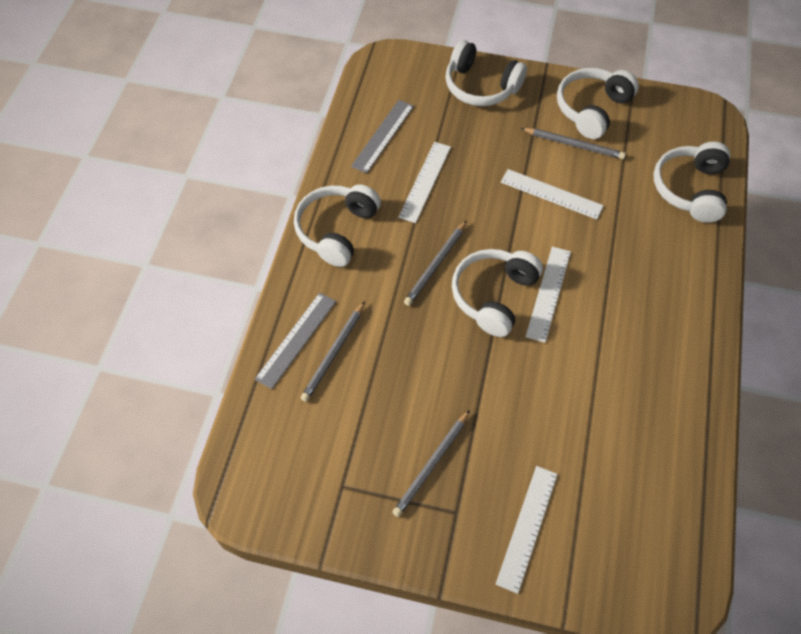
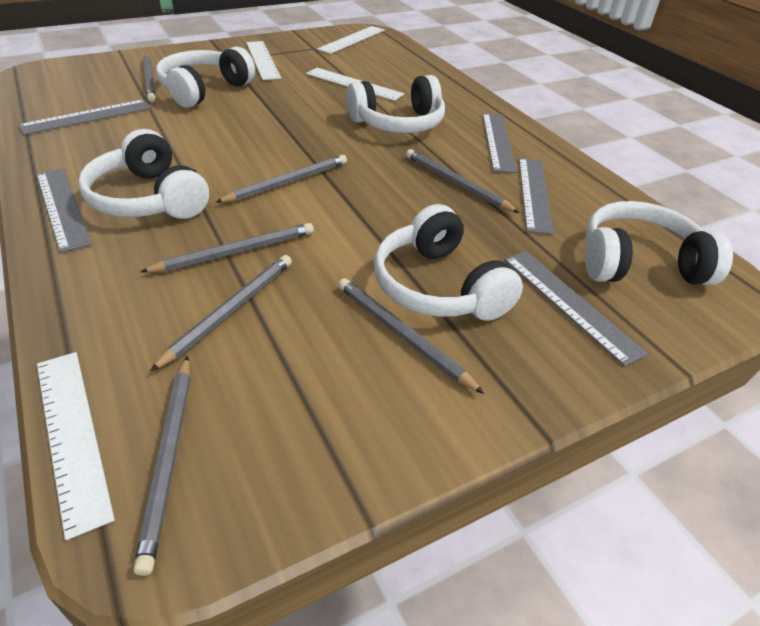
grey pencil: [301,301,365,402] [392,410,470,517] [404,220,467,306] [521,128,626,159] = 4 -> [133,356,191,576] [140,223,314,273] [143,54,156,102] [150,255,292,371] [215,155,347,203] [338,278,484,394] [406,149,519,213] = 7
grey ruler: [255,293,336,389] [351,100,414,173] = 2 -> [18,99,151,135] [36,168,92,253] [482,113,517,173] [504,251,648,366] [519,158,554,235] = 5

